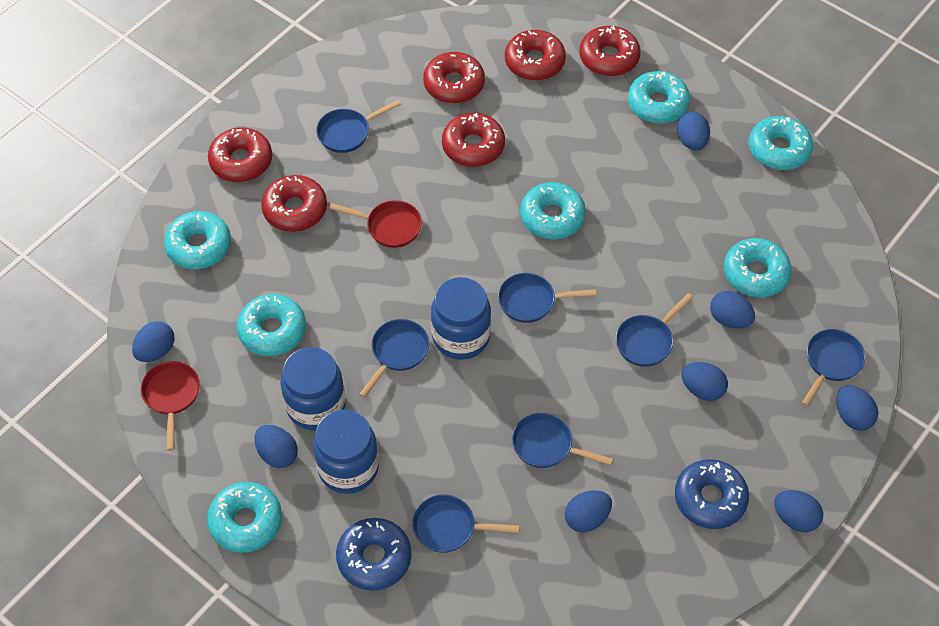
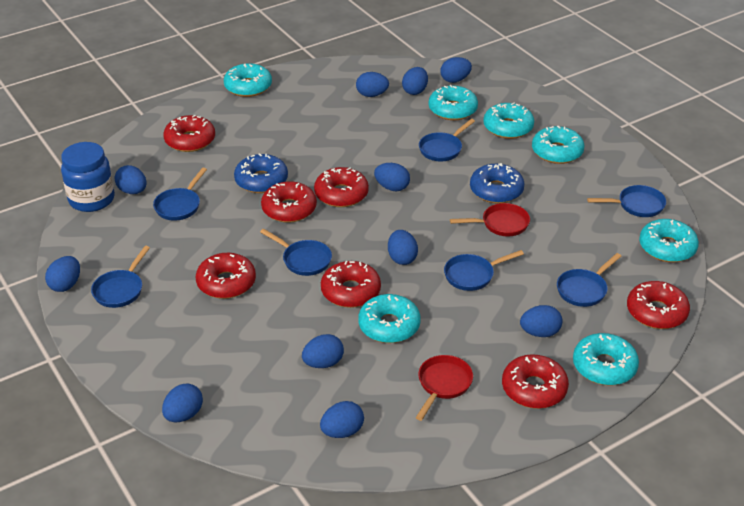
blue egg: [132,321,175,362] [254,425,298,468] [565,490,612,533] [677,112,710,150] [681,362,728,401] [710,291,755,328] [774,490,823,532] [836,385,878,431] = 8 -> [45,256,80,292] [115,165,147,194] [162,383,203,422] [302,334,344,368] [320,401,364,438] [356,72,389,97] [374,163,410,191] [388,230,418,265] [402,67,428,95] [440,57,472,83] [520,305,563,337] = 11
blue jar: [281,347,346,430] [313,410,379,494] [431,277,491,360] = 3 -> [61,142,115,212] = 1
red donut: [208,128,272,182] [261,175,327,232] [423,52,485,104] [442,113,505,167] [505,30,566,81] [580,26,641,76] = 6 -> [163,115,215,152] [196,253,256,299] [261,181,317,223] [314,167,369,207] [321,261,381,308] [502,354,569,409] [627,281,690,329] = 7

